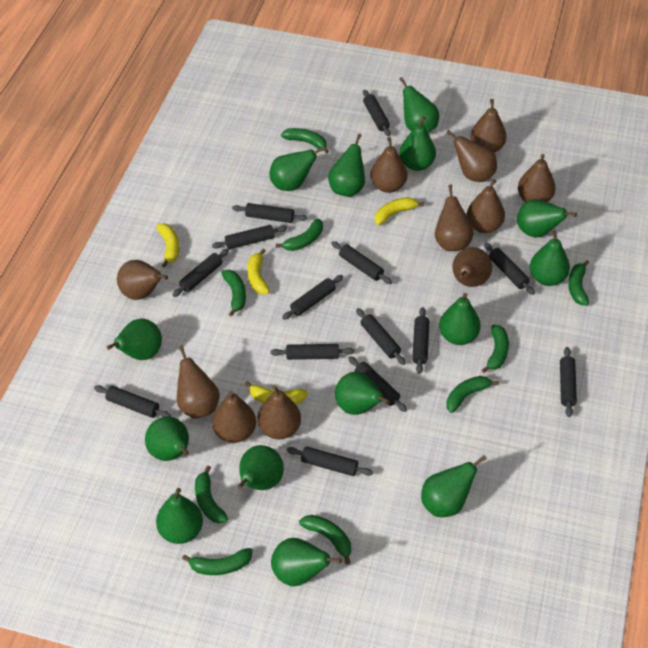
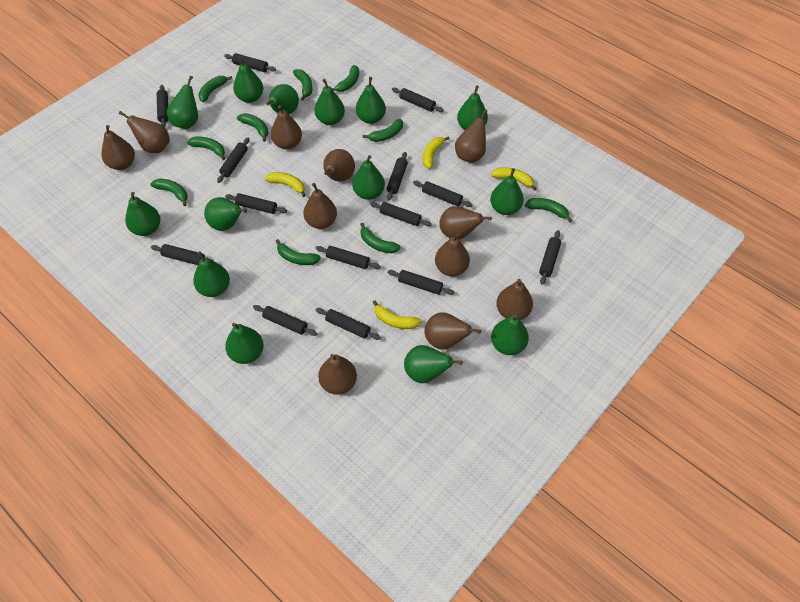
green banana: [182,548,253,575] [195,465,228,524] [221,270,246,316] [276,219,323,251] [281,128,329,153] [299,515,351,565] [446,376,499,413] [482,324,509,373] [568,260,590,306] = 9 -> [150,179,188,206] [187,137,225,160] [198,76,232,102] [237,113,269,142] [276,239,321,265] [293,69,312,100] [332,65,359,92] [360,223,401,253] [363,119,403,142] [525,198,572,223] = 10

